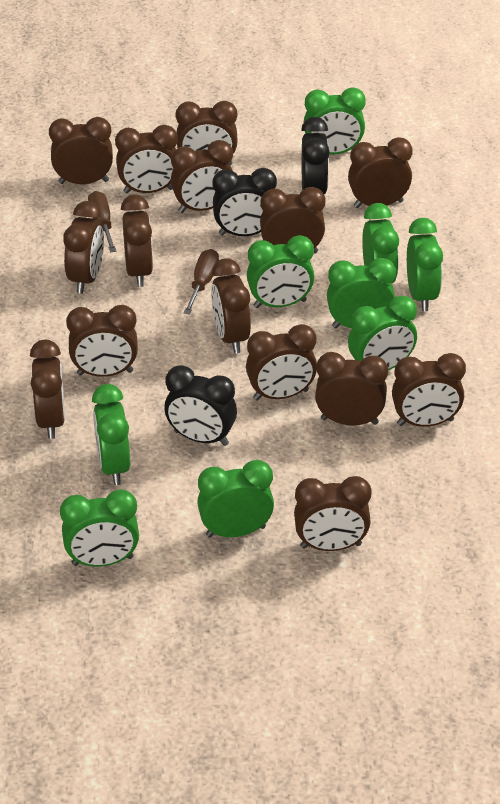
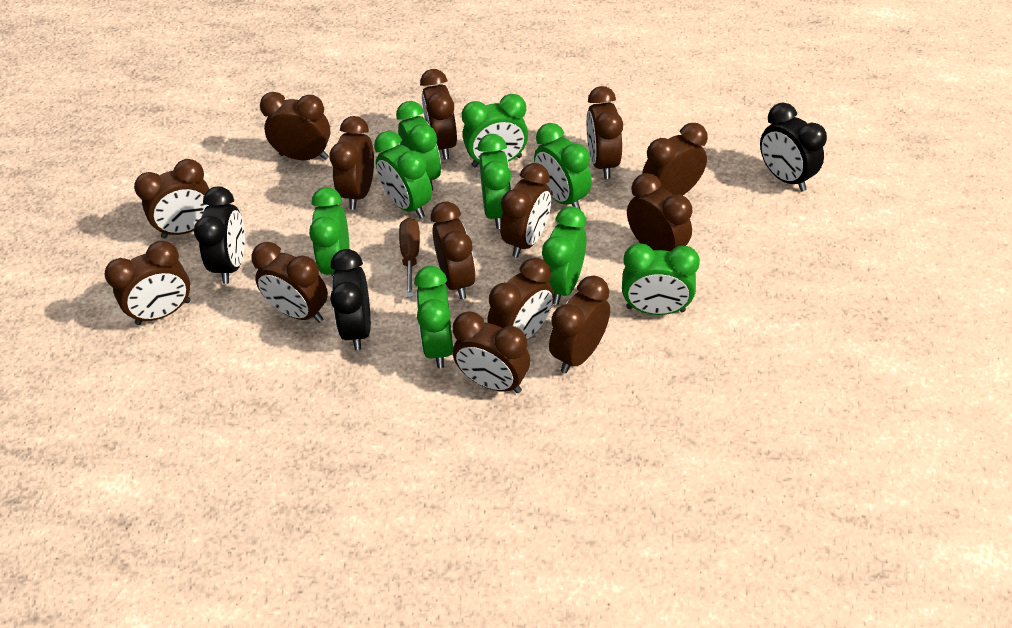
brown clock: [30,340,65,439] [49,117,113,184] [63,201,104,294] [66,305,138,377] [115,125,178,194] [121,194,153,287] [171,140,233,213] [176,101,238,165] [211,259,251,353] [246,324,317,401] [260,187,325,253] [294,476,372,551] [315,352,388,425] [348,137,413,208] [392,353,466,427] = 15 -> [104,241,191,325] [134,159,209,238] [251,242,328,323] [260,92,331,160] [329,116,374,210] [420,69,457,159] [431,201,476,299] [453,311,530,393] [487,258,554,340] [500,163,551,258] [549,276,610,373] [586,86,623,179] [627,173,693,252] [642,123,708,196] = 14
brown screwdriver: [88,191,116,253] [183,249,219,315] = 2 -> [399,218,420,297] = 1

